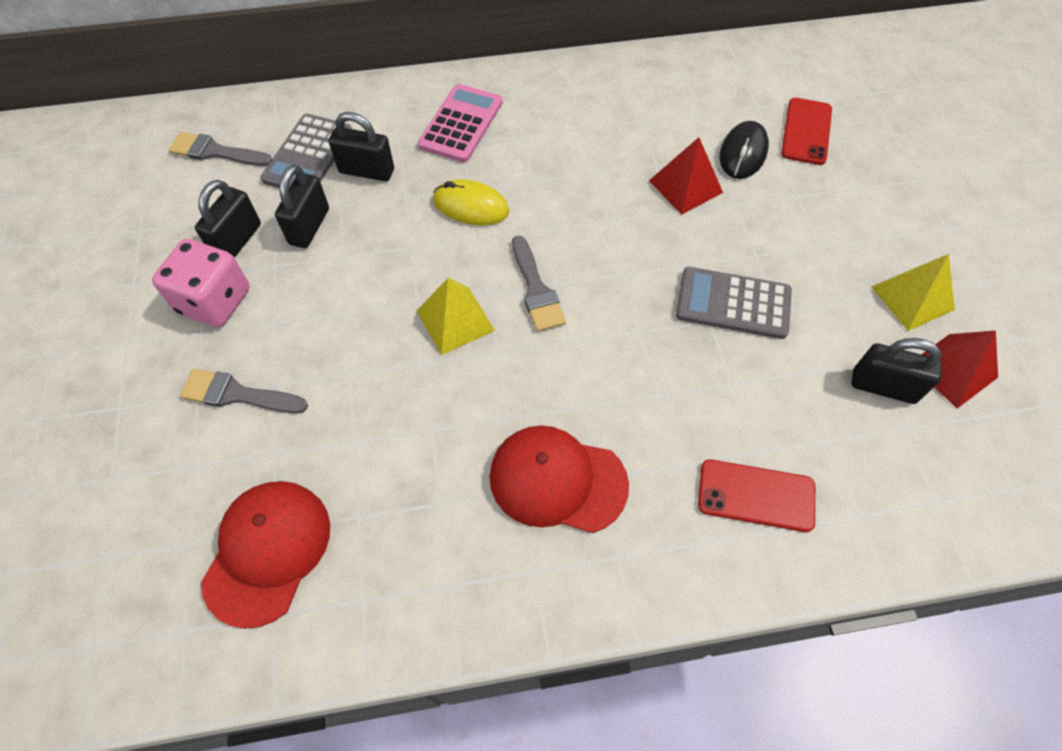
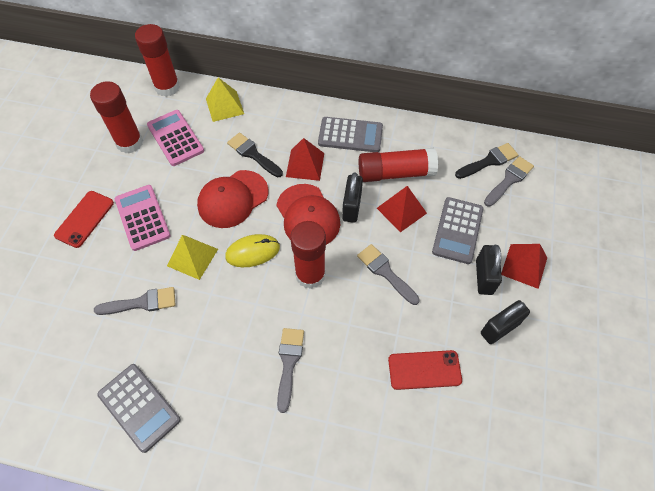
black brush: none = 0 -> [227,132,283,177] [455,143,518,179] = 2
black mouse: [720,121,769,179] = 1 -> none = 0
black padlock: [195,180,261,258] [275,165,329,248] [329,112,394,181] [851,338,942,404] = 4 -> [342,172,363,223] [476,245,502,295] [481,300,530,344] = 3
grey brush: [169,132,272,166] [180,369,308,414] [512,236,566,332] = 3 -> [94,287,175,315] [277,328,304,413] [357,244,420,305] [484,156,534,207] = 4
grey calculator: [261,114,352,188] [676,267,792,339] = 2 -> [97,364,181,453] [318,117,383,152] [432,197,483,264] = 3
pink calculator: [418,84,503,162] = 1 -> [115,185,170,251] [147,110,204,166] = 2
pink dice: [152,239,249,327] = 1 -> none = 0
red glue stick: none = 0 -> [90,81,143,153] [135,24,180,97] [290,221,326,289] [359,148,438,182] = 4
red pyramid: [649,137,723,215] [921,330,998,409] = 2 -> [286,138,324,181] [377,186,427,232] [501,244,547,289] = 3

